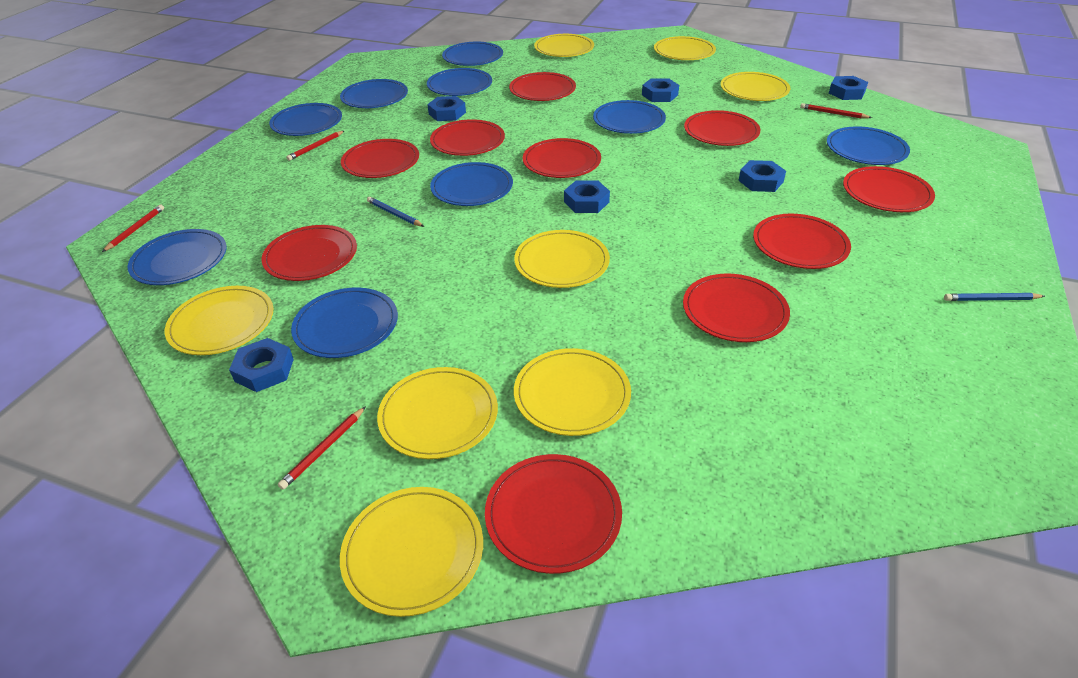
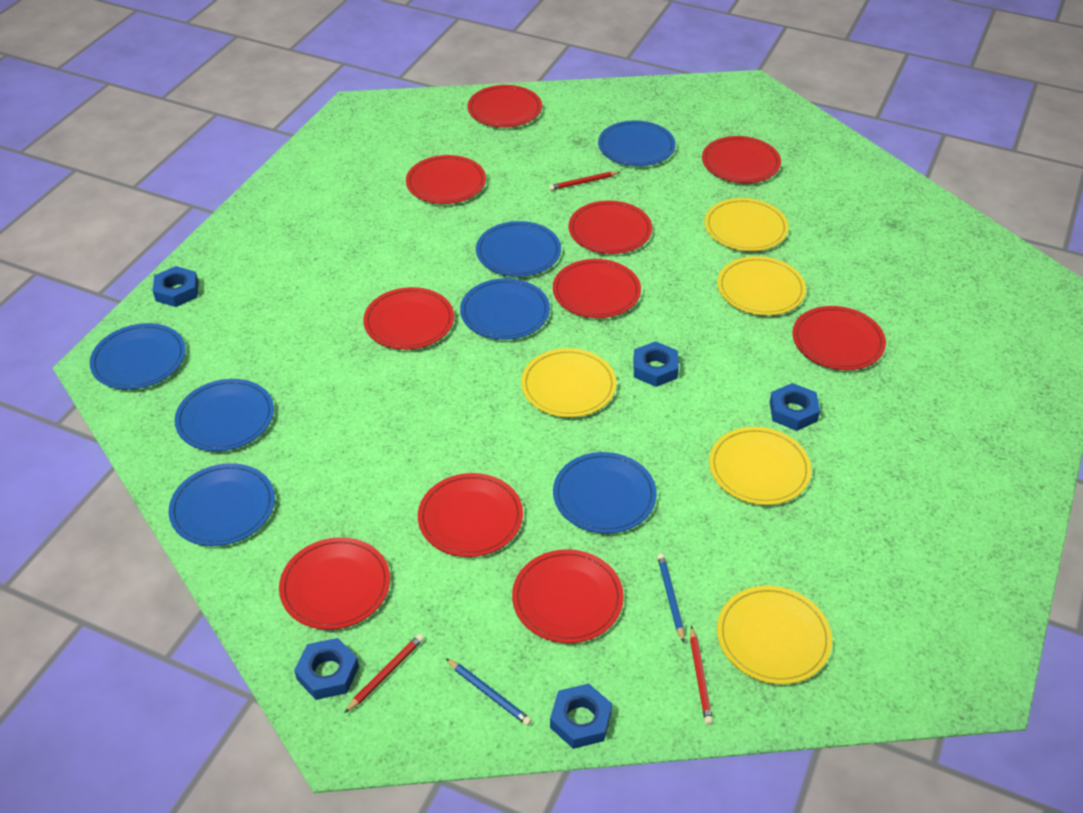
blue nut: [229,338,294,392] [427,96,466,121] [564,180,610,213] [642,78,679,102] [738,160,786,192] [829,76,868,100] = 6 -> [153,266,199,307] [294,638,359,700] [550,684,612,749] [633,341,679,387] [770,383,820,431] = 5
blue plate: [127,229,227,285] [269,103,342,136] [291,287,398,358] [340,79,408,108] [427,68,492,96] [430,162,513,206] [442,42,503,66] [593,100,666,134] [827,126,910,165] = 9 -> [90,323,186,390] [169,463,275,546] [174,379,274,451] [460,278,550,340] [476,221,561,277] [553,452,657,533] [598,120,676,166] = 7
red pencil: [102,205,164,252] [278,406,366,490] [286,131,344,161] [800,103,872,119] = 4 -> [345,634,424,713] [549,172,620,190] [690,626,713,725] = 3
yellow plate: [165,286,274,355] [340,487,483,617] [377,367,498,459] [514,230,610,288] [514,348,631,436] [534,34,594,57] [654,36,716,60] [721,72,790,101] = 8 -> [521,348,617,417] [705,198,789,251] [709,427,812,505] [717,256,806,315] [717,586,832,684] = 5

